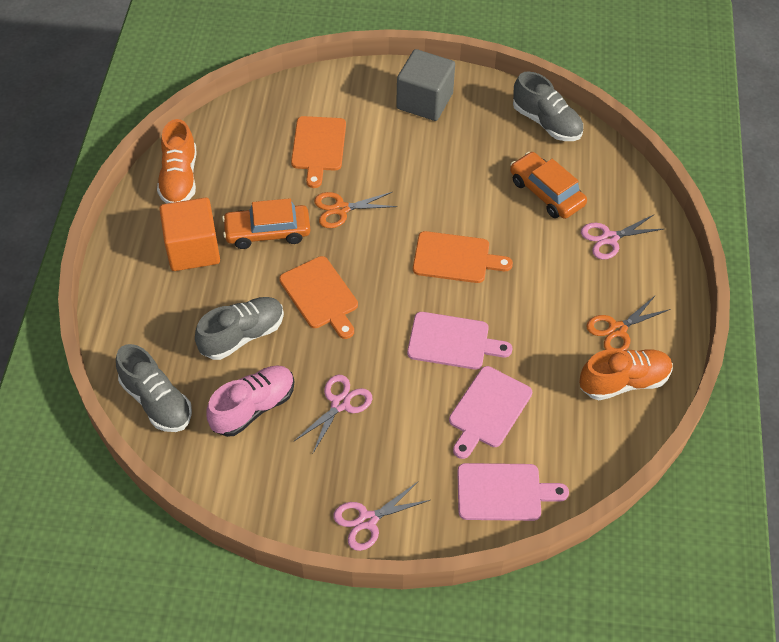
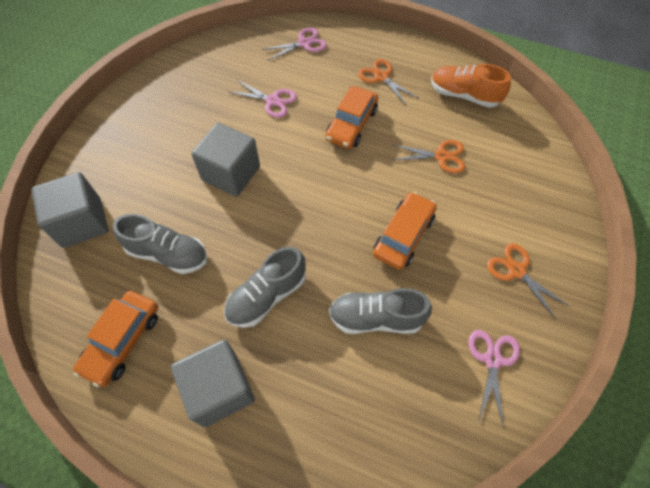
grey cube: [396,49,455,121] = 1 -> [31,172,109,248] [171,340,255,427] [191,123,260,196] = 3
orange car: [222,198,310,249] [510,152,587,219] = 2 -> [73,291,158,387] [325,86,378,149] [373,192,437,270] = 3
orange cube: [159,197,220,271] = 1 -> none = 0
orange cutting board: [279,256,358,339] [291,116,346,188] [413,231,513,283] = 3 -> none = 0
orange scissors: [314,192,398,228] [586,295,670,350] = 2 -> [358,59,419,106] [392,140,465,173] [487,243,570,319] = 3
orange shoe: [157,119,196,204] [579,349,672,400] = 2 -> [431,64,511,108] = 1
pink cutting board: [407,312,512,370] [449,366,532,459] [457,463,569,521] = 3 -> none = 0
pink shoe: [206,365,294,437] = 1 -> none = 0

